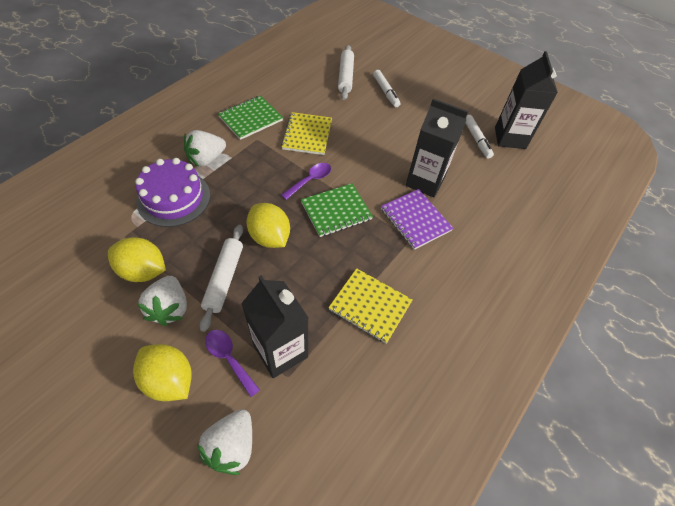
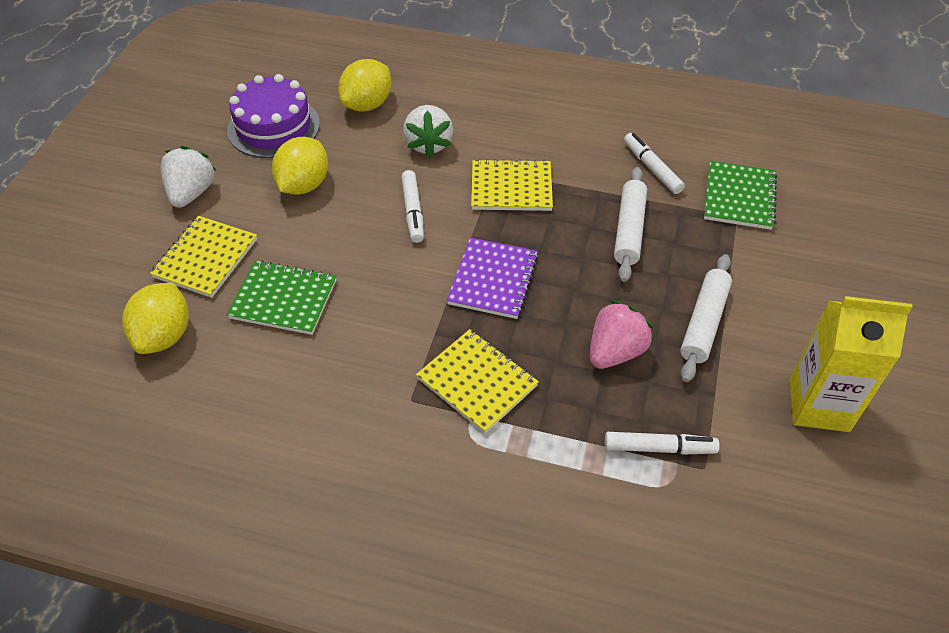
black carton: [241,275,309,378] [406,99,468,197] [495,51,558,149] = 3 -> none = 0
pink strawberry: none = 0 -> [590,300,653,369] = 1
purple spoon: [205,330,260,397] [281,163,331,200] = 2 -> none = 0
white marker: [373,70,400,107] [466,115,494,159] = 2 -> [401,170,424,243] [605,432,720,455] [624,133,685,194] = 3
white strawberry: [137,276,187,326] [184,130,226,167] [197,409,252,475] = 3 -> [161,146,216,208] [403,105,453,157] = 2
yellow carton: none = 0 -> [790,296,913,432] = 1
yellow notebook: [281,112,332,155] [328,268,413,343] = 2 -> [150,216,257,298] [416,329,539,434] [471,159,553,211] = 3

